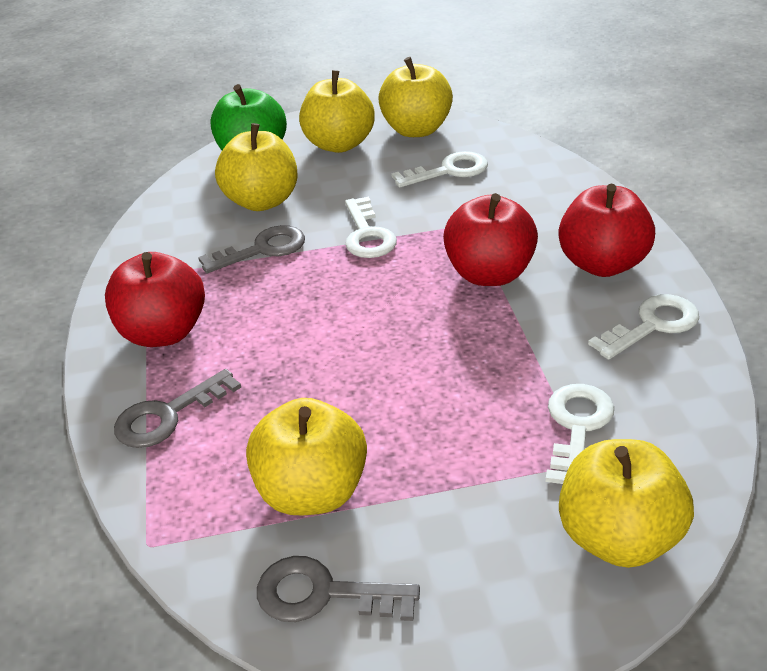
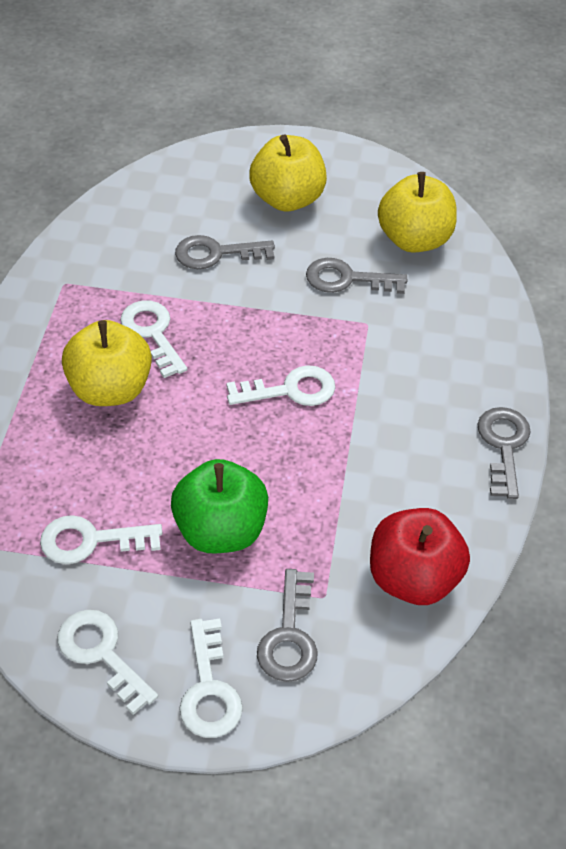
grey key: [114,369,241,448] [198,225,305,273] [257,556,420,622] = 3 -> [175,235,275,269] [257,569,318,682] [306,258,407,294] [478,407,531,499] = 4
red apple: [105,252,205,347] [443,193,538,286] [558,184,655,277] = 3 -> [370,508,470,605] = 1
white key: [345,197,397,258] [391,151,488,188] [546,384,614,484] [588,294,699,360] = 4 -> [40,515,162,564] [58,610,158,715] [120,300,187,378] [179,619,243,738] [227,365,335,406] = 5
yellow apple: [215,123,298,211] [246,398,367,515] [299,70,375,153] [378,57,453,137] [559,439,694,568] = 5 -> [62,320,152,406] [249,134,327,212] [378,172,457,253] = 3

